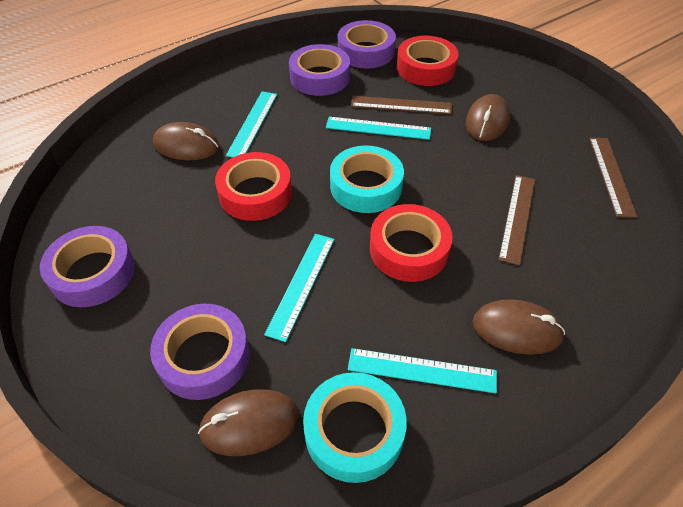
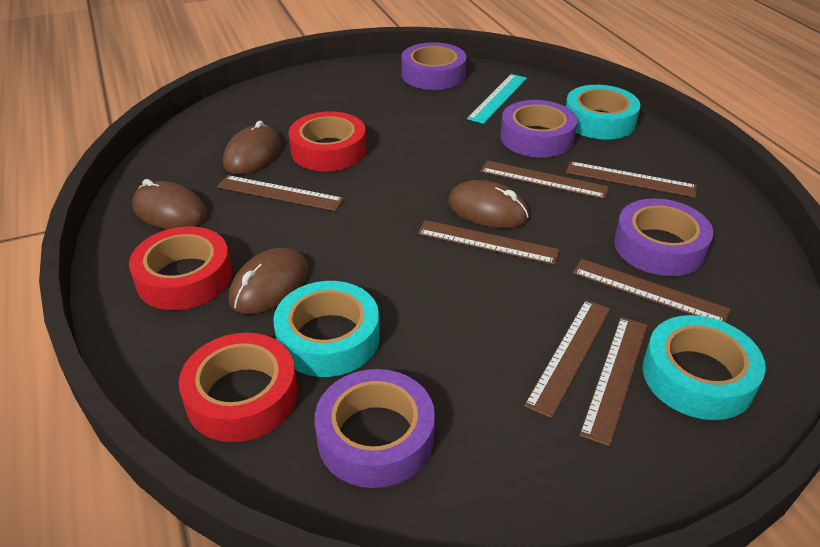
brown ruler: [351,96,452,114] [498,175,535,265] [589,138,637,218] = 3 -> [217,175,344,211] [418,220,560,265] [480,161,609,199] [524,300,610,418] [566,161,697,198] [573,259,730,323] [579,317,647,447] = 7
turquoise ruler: [226,91,277,158] [264,234,335,342] [326,117,431,140] [348,348,497,393] = 4 -> [467,74,527,124] = 1
turquoise tape: [303,372,407,483] [330,145,404,213] = 2 -> [273,281,380,377] [566,85,640,140] [643,315,766,420] = 3

